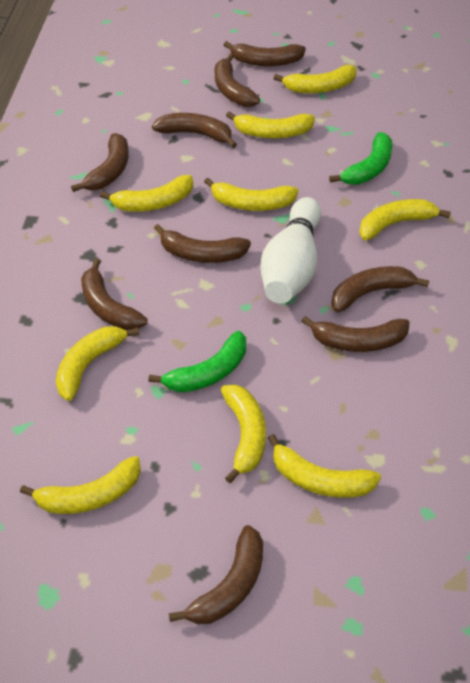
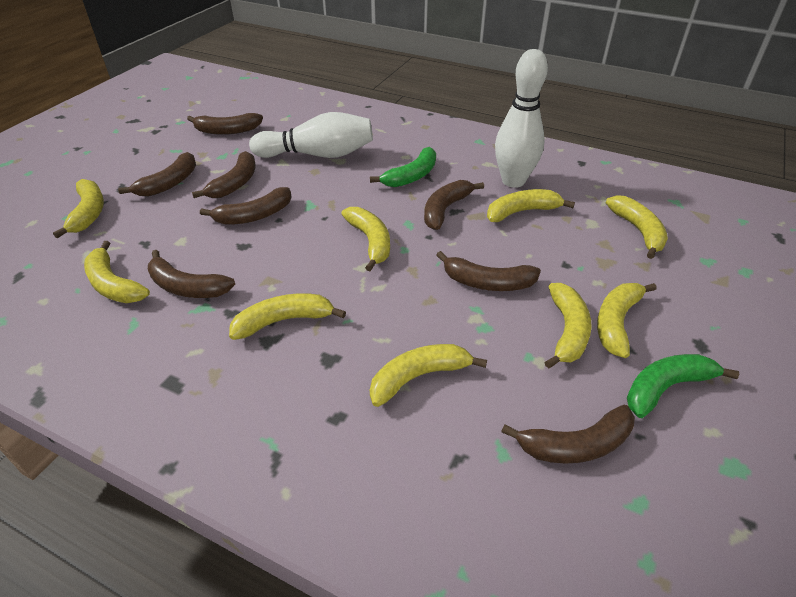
brown banana: [71,133,129,192] [81,259,148,330] [152,113,237,148] [154,224,251,263] [169,525,263,624] [215,54,260,107] [223,41,306,67] [302,316,410,352] [331,266,429,312] = 9 -> [118,152,196,197] [148,250,235,298] [187,113,263,135] [192,151,255,198] [200,187,292,225] [424,180,484,230] [436,251,541,291] [501,405,635,464] = 8
white bowling pin: [260,197,321,303] = 1 -> [249,112,373,158] [495,49,548,188] = 2

